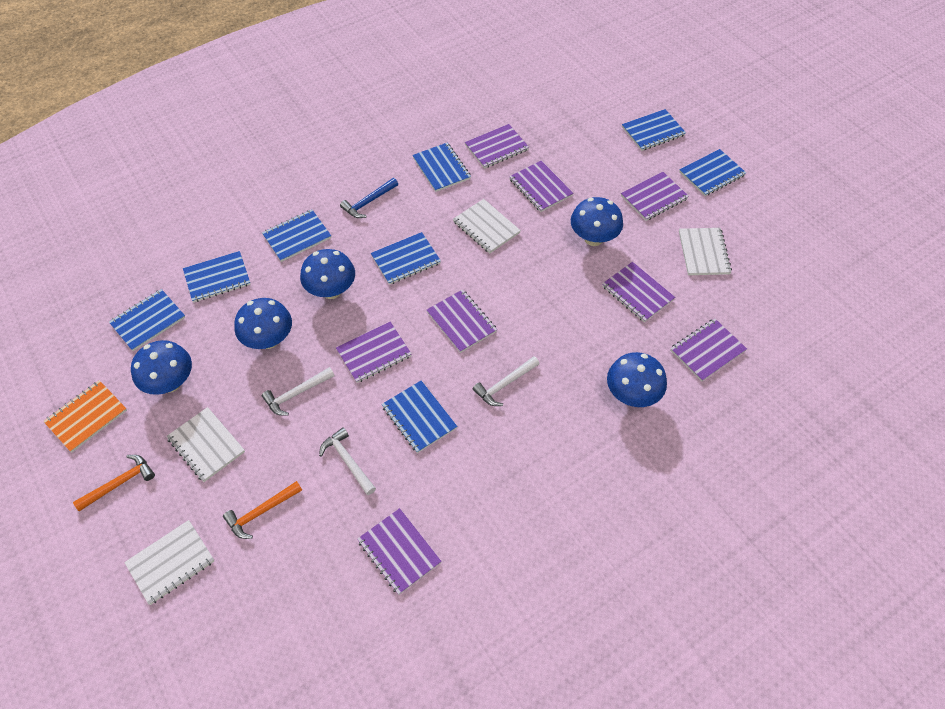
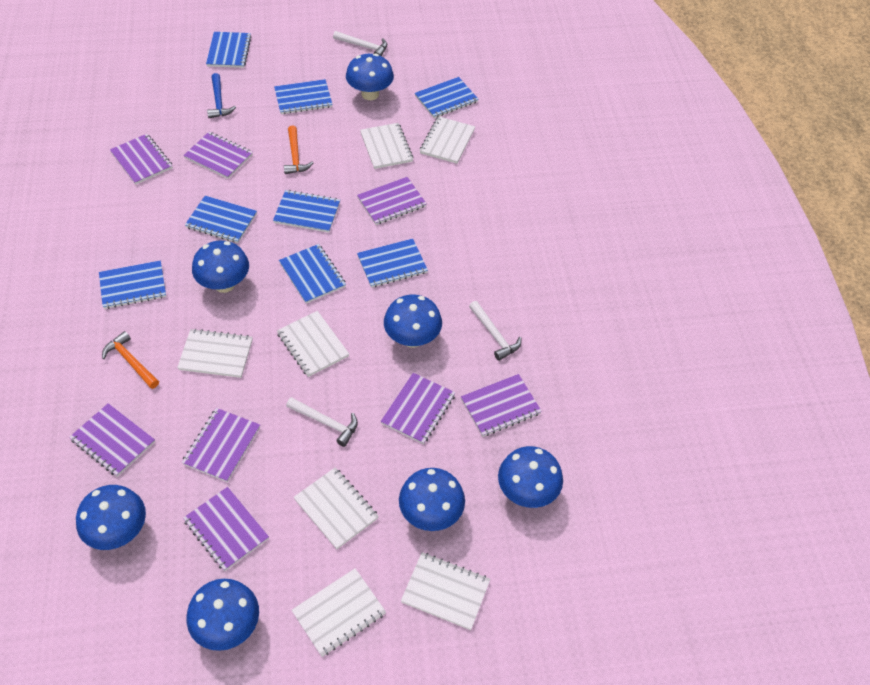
blue mushroom: [131,340,192,395] [234,298,292,349] [300,249,355,299] [571,197,623,246] [607,352,667,407] = 5 -> [76,485,146,550] [187,579,259,651] [192,241,249,293] [346,53,394,100] [384,295,442,348] [399,468,465,531] [498,446,563,508] = 7
orange notebook: [43,380,127,452] = 1 -> none = 0
white notebook: [124,520,214,605] [166,407,245,482] [453,199,521,254] [679,228,732,275] = 4 -> [177,329,253,378] [277,311,349,377] [291,568,386,657] [293,467,379,549] [360,123,413,169] [401,552,490,630] [420,116,475,164] = 7

